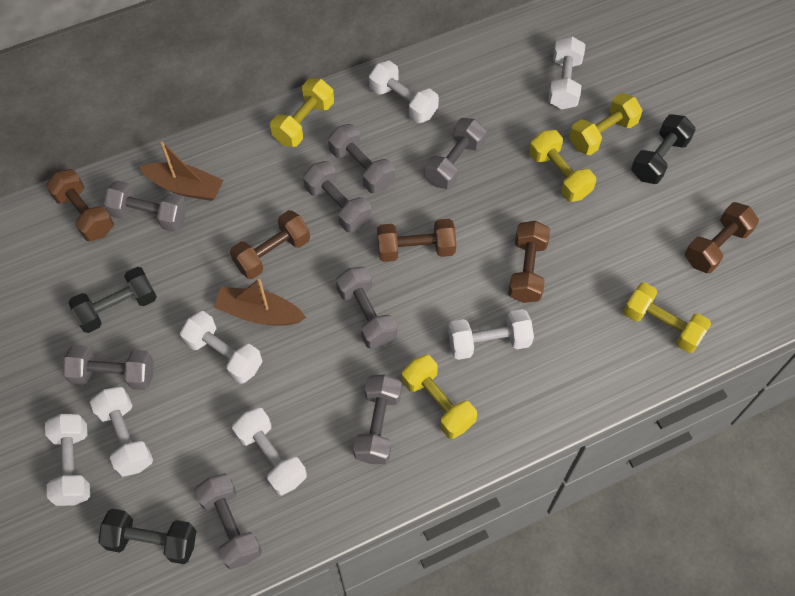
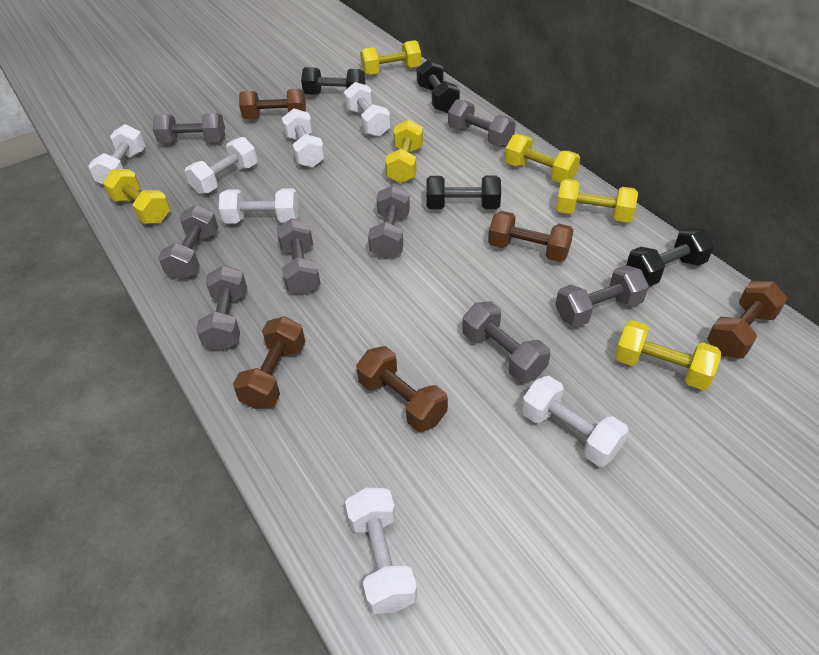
black dumbbell: [68,267,157,333] [98,509,196,564] [631,114,696,184] = 3 -> [301,67,365,95] [417,59,460,113] [426,176,501,209] [626,227,714,287] = 4
brown boat: [140,141,224,201] [213,278,306,325] = 2 -> none = 0
yellow dumbbell: [270,78,334,147] [402,354,477,439] [529,130,596,202] [569,93,643,155] [623,282,711,353] = 5 -> [103,169,170,224] [360,40,421,75] [385,119,423,183] [505,134,580,183] [556,179,638,222] [614,320,721,390] = 6

